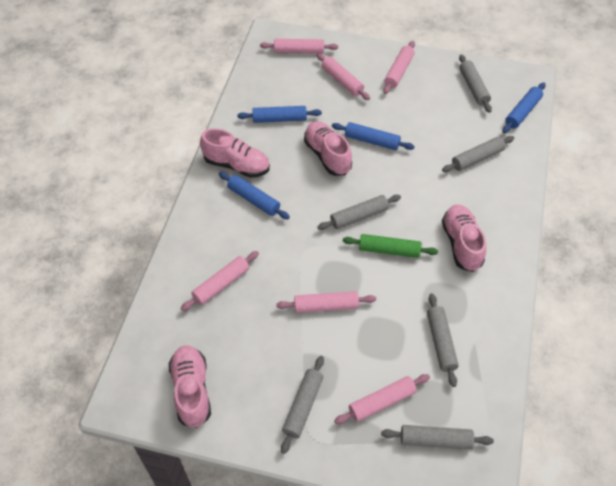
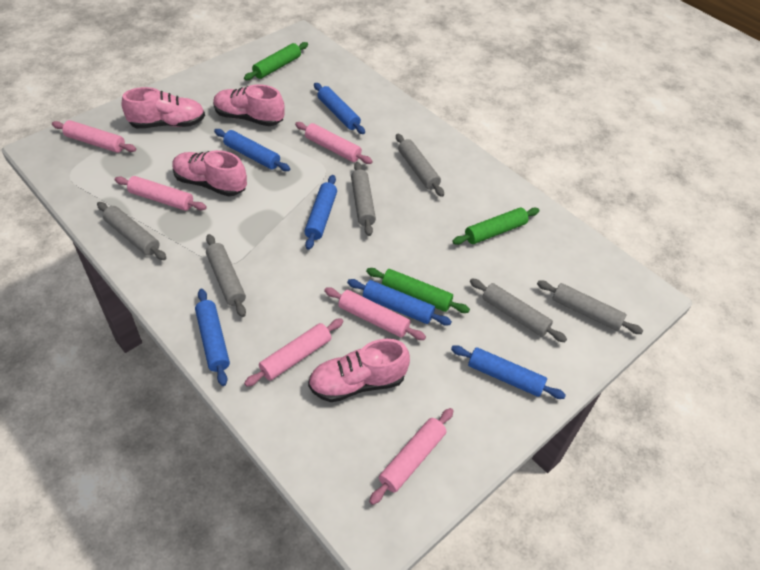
blue rolling pin: [219,172,290,219] [237,106,322,123] [332,122,415,150] [503,83,545,133] = 4 -> [195,289,230,386] [214,129,290,171] [304,175,337,250] [314,83,365,134] [347,279,452,326] [451,345,566,399] = 6
green rolling pin: [343,234,438,258] = 1 -> [244,42,308,80] [366,268,470,313] [452,207,540,245] = 3

